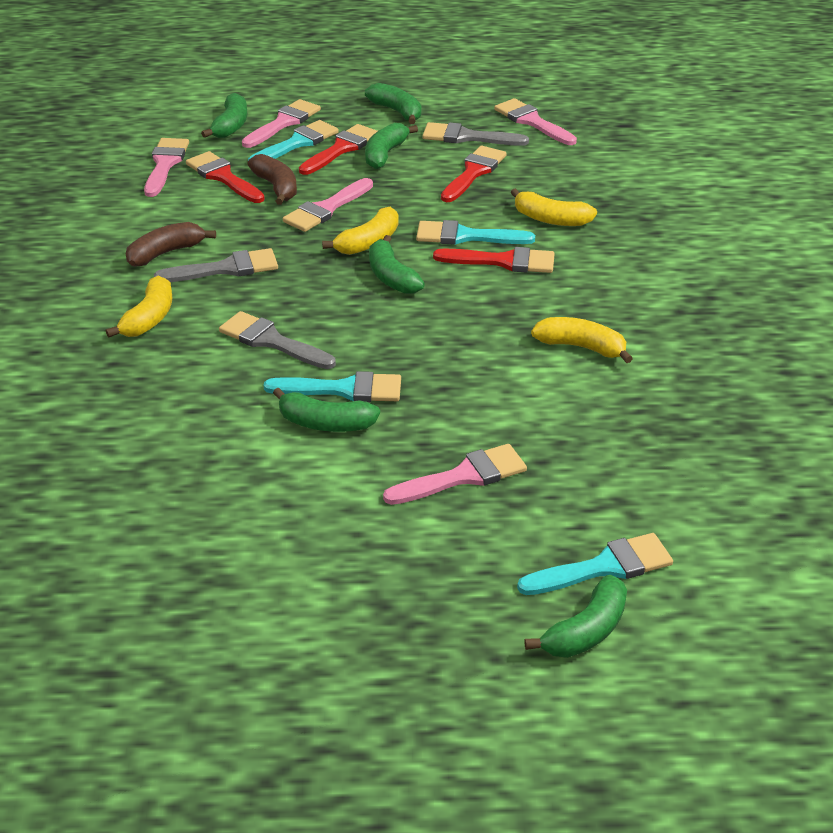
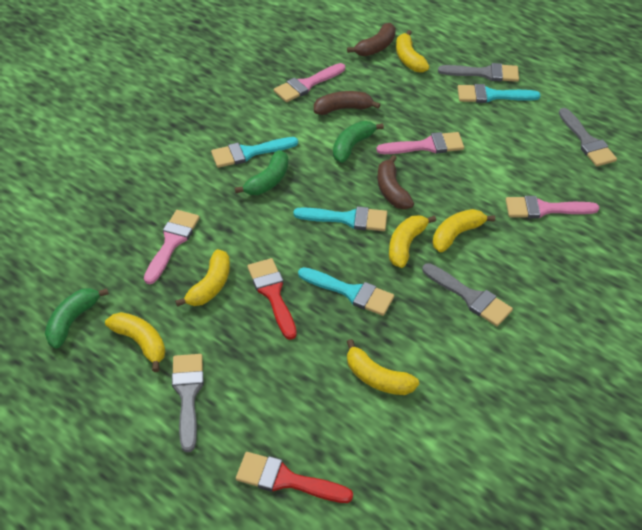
brown banana: [126,222,216,267] [247,154,297,205] = 2 -> [314,91,381,115] [347,23,396,56] [377,155,414,209] = 3
green banana: [201,93,247,138] [273,387,380,432] [365,83,421,124] [365,123,418,169] [369,235,425,294] [524,575,627,658] = 6 -> [45,288,109,349] [235,150,288,195] [333,121,384,163] = 3
grey brush: [154,248,278,282] [219,311,336,369] [422,122,529,146] = 3 -> [172,354,204,452] [422,263,513,326] [438,63,519,82] [559,108,617,167] = 4
pink brush: [144,138,189,197] [242,99,321,148] [283,178,373,232] [383,444,527,505] [494,98,577,145] = 5 -> [144,210,200,284] [274,63,345,102] [376,132,464,154] [506,196,599,218] = 4
red brush: [186,151,265,203] [299,124,378,175] [433,247,555,273] [441,146,507,202] = 4 -> [236,452,353,503] [247,258,297,340] = 2
yellow banana: [106,276,172,338] [322,207,399,255] [511,188,597,226] [531,317,633,363] = 4 -> [105,312,166,372] [175,249,230,307] [347,339,419,395] [389,215,436,268] [396,30,429,73] [432,209,495,252] = 6

